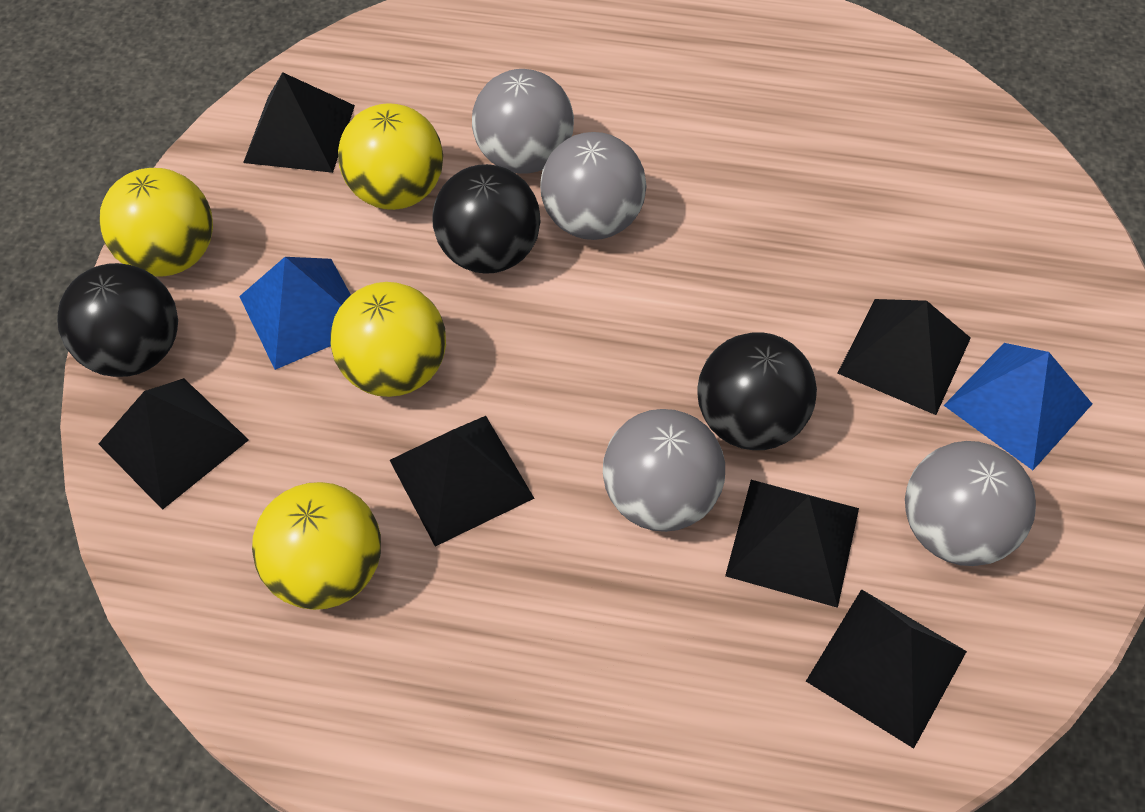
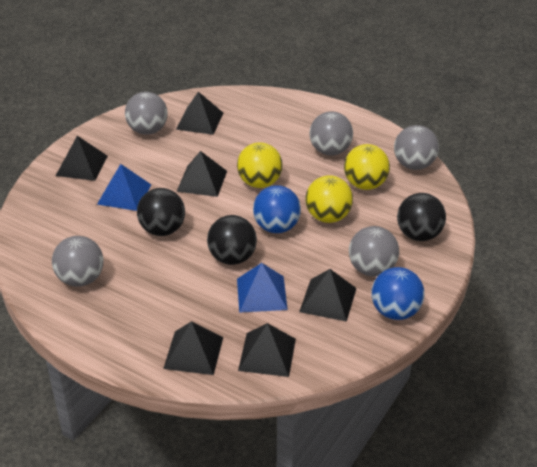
blue ball: none = 0 -> [253,185,301,233] [371,267,424,320] = 2
grey ball: [472,69,574,174] [540,132,646,240] [603,409,725,532] [905,441,1036,566] = 4 -> [52,236,104,287] [125,92,168,135] [309,111,353,155] [349,226,399,276] [394,125,439,170] = 5
yellow ball: [100,168,213,277] [252,482,381,610] [330,282,446,397] [338,103,443,210] = 4 -> [237,142,282,188] [306,175,353,223] [344,144,390,190] = 3

